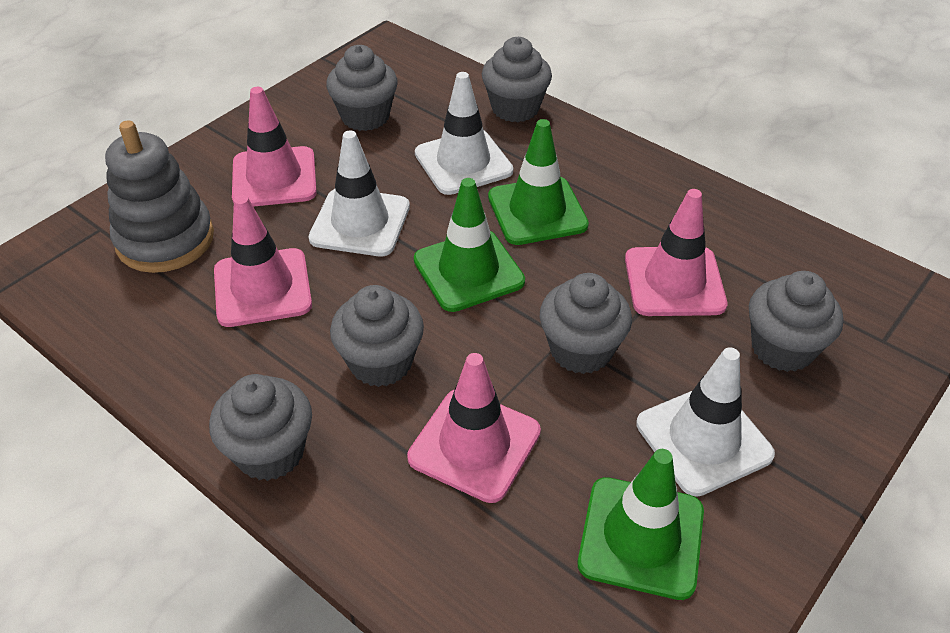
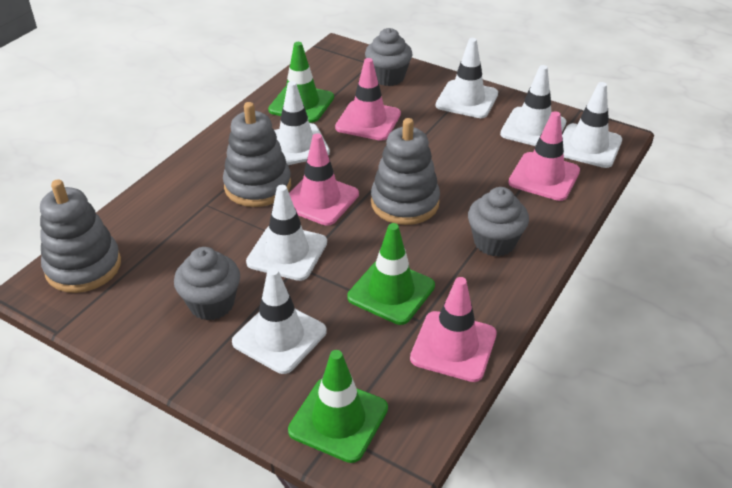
grey cupcake: [209,374,312,481] [326,45,398,131] [330,285,424,387] [482,37,552,122] [540,273,632,374] [749,271,843,372] = 6 -> [174,247,240,320] [365,28,413,86] [468,187,529,257] = 3
grey stacking toy: [105,120,214,273] = 1 -> [40,180,121,293] [223,102,291,207] [371,118,440,225] = 3
white traffic cone: [309,130,410,256] [415,72,513,195] [636,347,775,497] = 3 -> [232,267,327,374] [246,185,327,281] [274,81,330,165] [436,38,498,118] [500,65,566,146] [562,82,622,168] = 6

